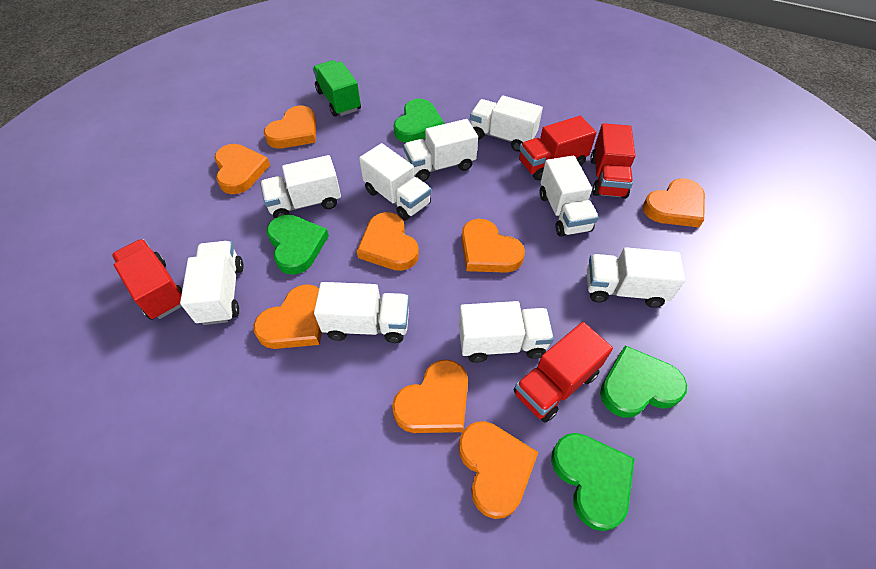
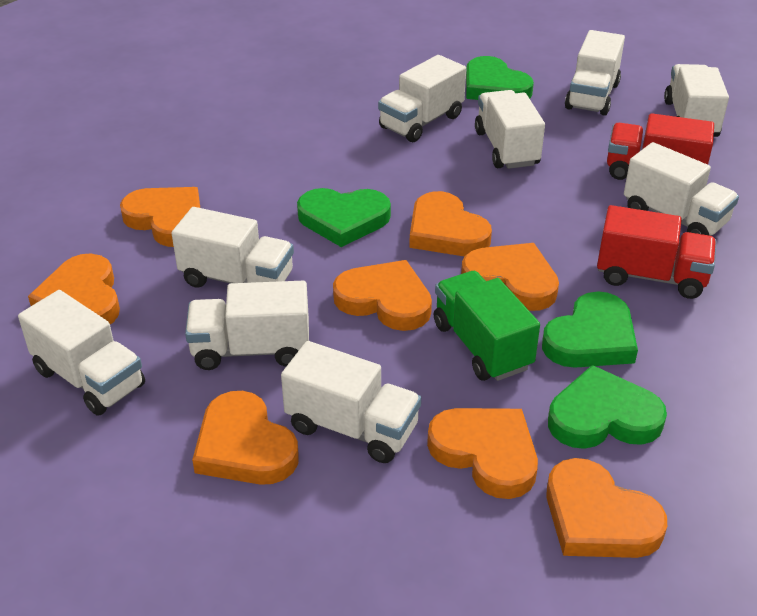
red truck: [112,239,183,320] [514,322,613,422] [519,116,597,180] [590,123,635,199] = 4 -> [597,205,716,299] [607,113,714,180] = 2

